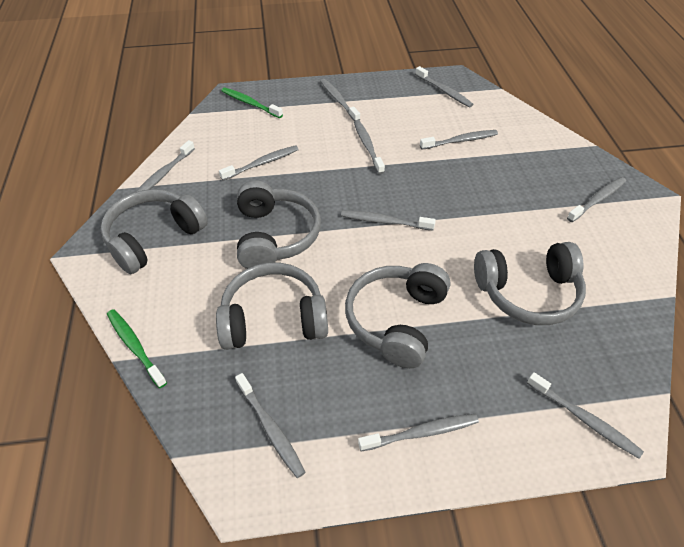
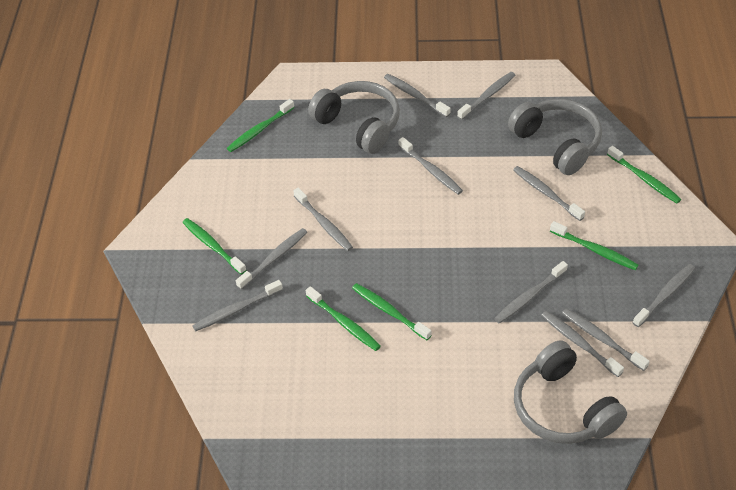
green toothbrush: [107,309,167,388] [221,87,283,118] = 2 -> [182,218,246,275] [227,99,295,152] [306,286,381,351] [352,283,431,340] [550,221,639,270] [607,146,681,203] = 6
grey headphones: [100,189,208,274] [216,263,328,350] [237,180,321,269] [345,263,450,368] [474,242,586,325] = 5 -> [308,81,400,154] [508,99,602,175] [514,340,627,444] = 3

